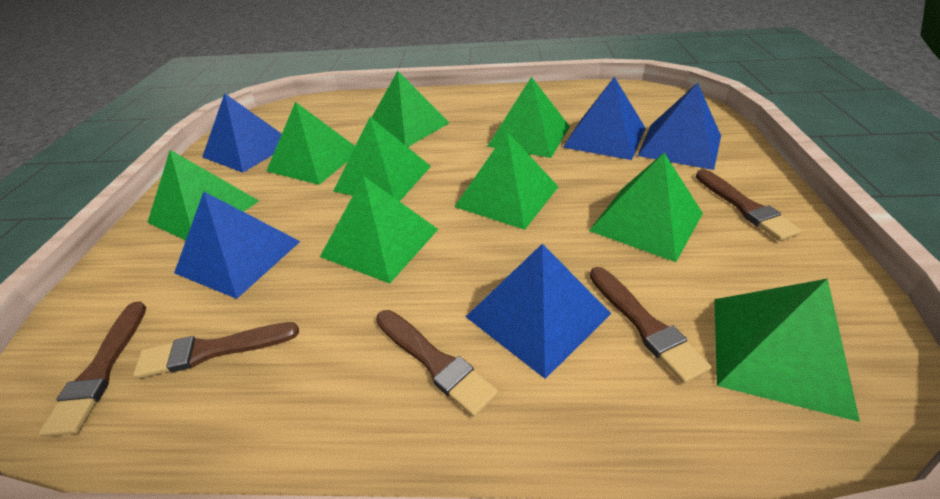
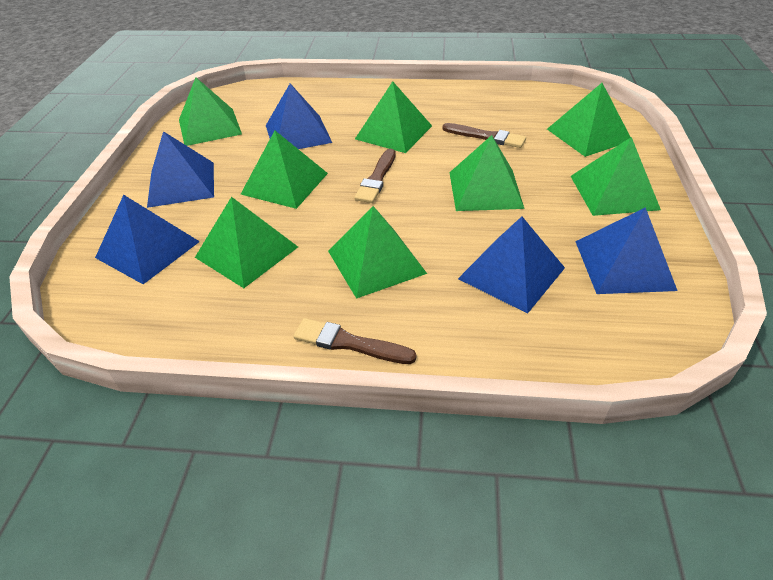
brown brush: [38,301,146,437] [133,322,299,379] [376,310,498,417] [590,267,711,383] [696,169,802,241] = 5 -> [293,318,417,364] [354,149,396,203] [442,123,526,148] = 3
green pyramid: [147,150,259,240] [266,102,355,185] [320,176,438,284] [334,117,431,201] [371,71,449,147] [454,132,559,230] [487,77,570,158] [589,153,703,262] [714,279,860,422] = 9 -> [179,78,242,146] [195,197,298,288] [241,131,328,209] [328,206,427,299] [355,81,432,153] [449,135,524,211] [547,83,630,157] [571,137,661,216] = 8

